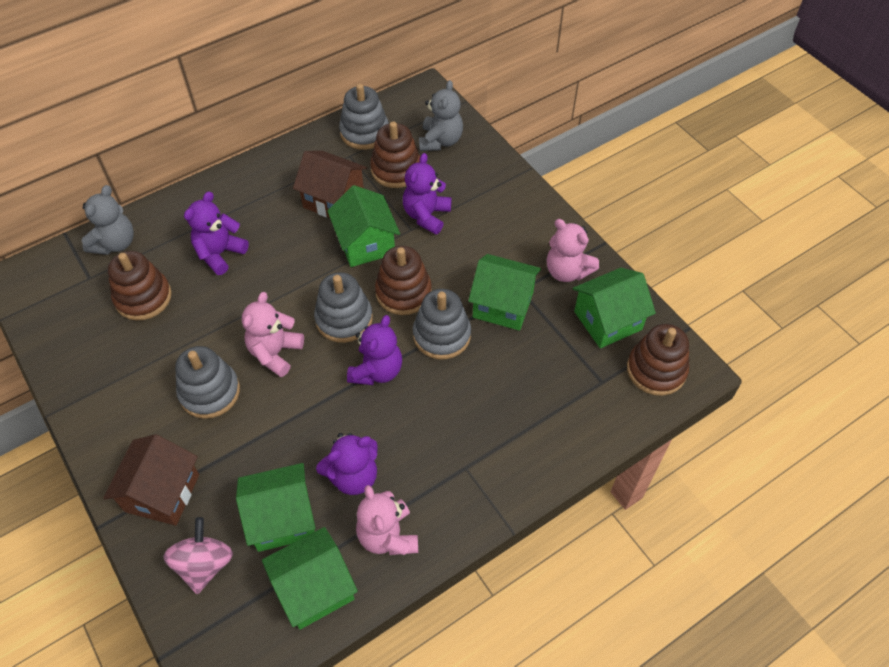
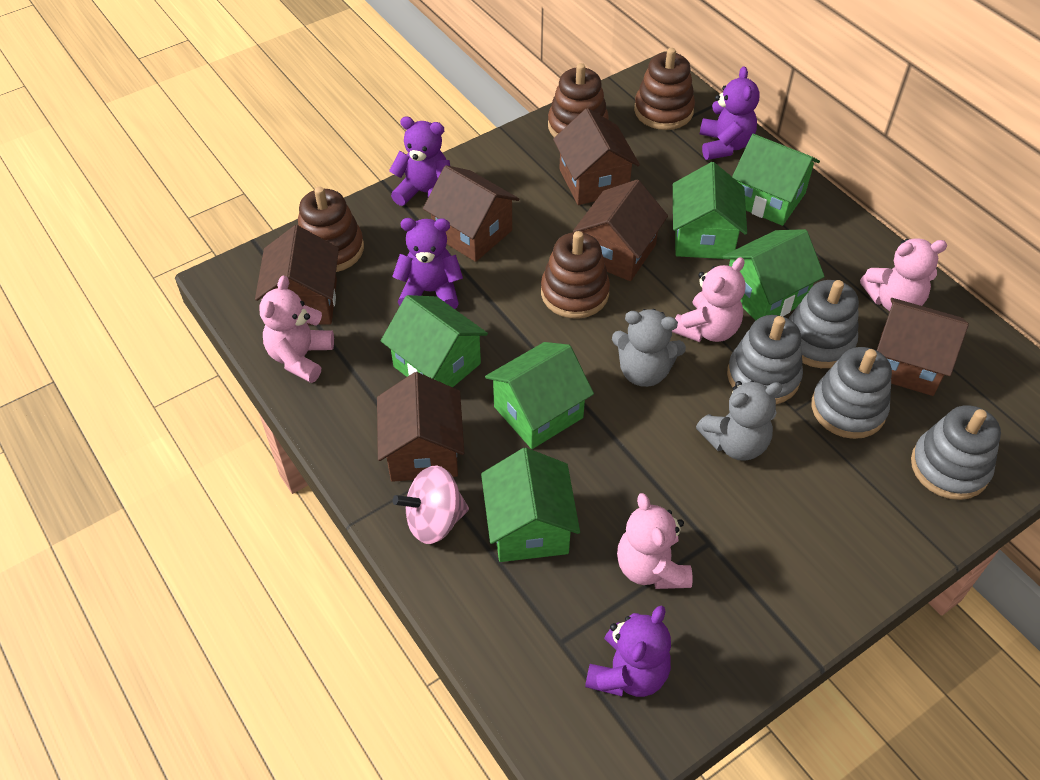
brown house: [103,434,199,526] [293,151,367,218] = 2 -> [255,225,339,325] [377,372,464,482] [423,165,519,262] [553,108,640,205] [573,180,668,281] [877,298,969,396] = 6
green house: [236,463,316,552] [262,527,358,629] [327,185,400,267] [468,254,541,331] [573,268,656,348] = 5 -> [381,295,488,387] [481,448,580,562] [485,342,594,449] [673,162,747,259] [723,229,825,321] [732,134,820,226] = 6
pink teddy bear: [242,292,304,377] [356,485,418,555] [547,219,599,282] = 3 -> [259,276,334,383] [617,493,693,589] [672,257,745,342] [860,238,947,311] = 4

